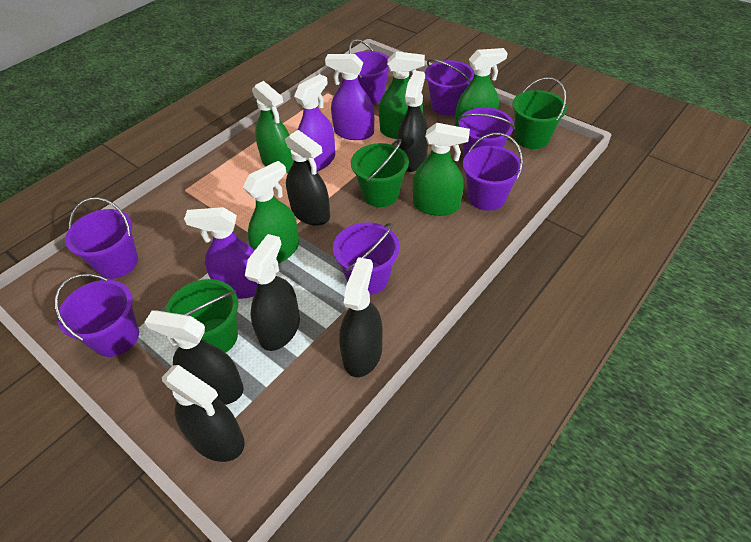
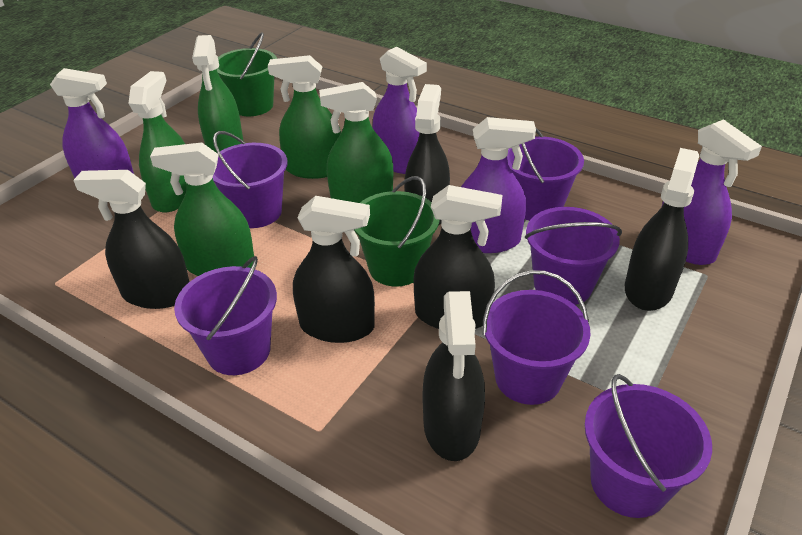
green bucket: [165,279,238,353] [351,139,409,207] [512,77,567,149] = 3 -> [217,32,277,116] [354,176,440,286] = 2
purple bucket: [55,274,139,357] [65,197,138,279] [333,222,400,295] [349,39,389,104] [425,59,475,115] [458,107,515,157] [463,133,523,211] = 7 -> [174,256,277,375] [213,131,288,228] [482,270,591,405] [507,128,584,221] [525,207,622,305] [584,374,712,518] = 6
purple spray bottle: [184,207,257,299] [294,74,335,172] [325,54,374,140] = 3 -> [50,68,134,178] [373,47,427,174] [461,117,536,253] [662,119,762,265] = 4

